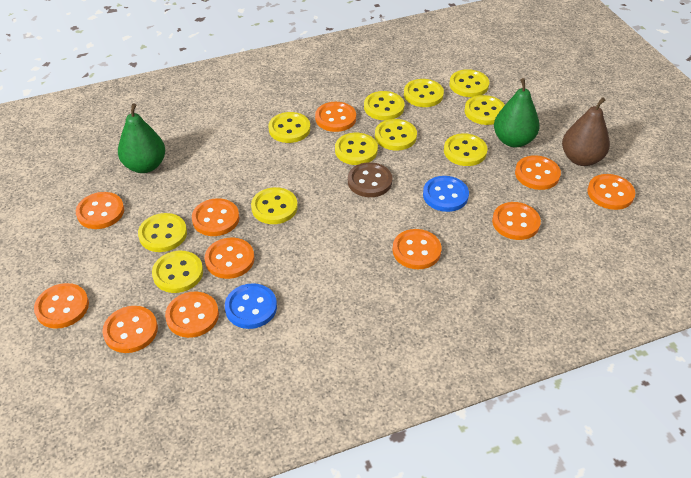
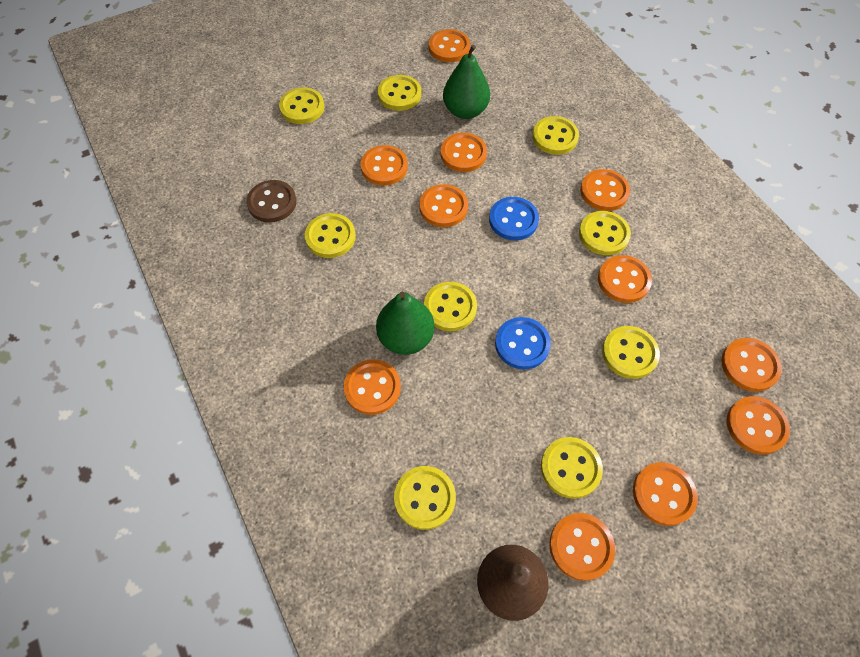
yellow button: [138,213,187,252] [152,251,203,293] [251,187,298,224] [268,112,310,143] [335,133,378,165] [364,91,405,120] [375,119,417,151] [404,79,444,107] [444,133,488,166] [449,69,489,97] [464,95,505,125] = 11 -> [279,88,324,124] [305,213,356,258] [378,75,421,111] [394,466,456,530] [424,282,477,331] [532,116,579,155] [541,437,603,499] [579,211,631,255] [602,326,660,379] = 9

